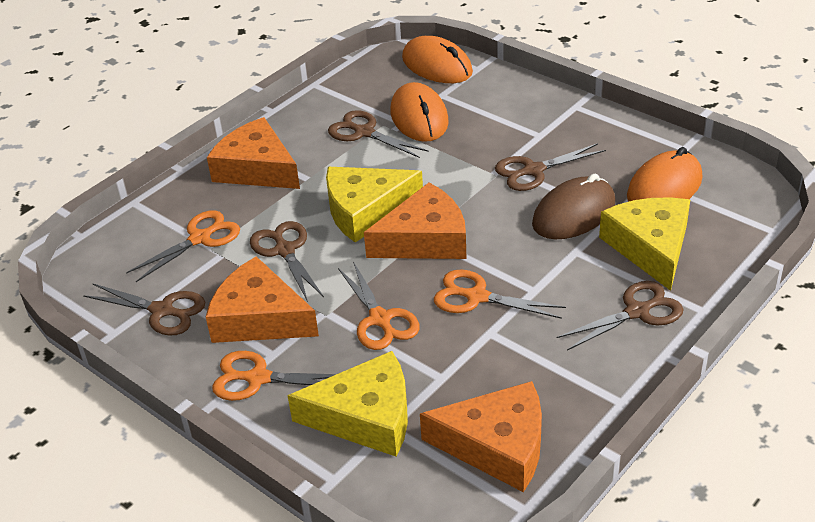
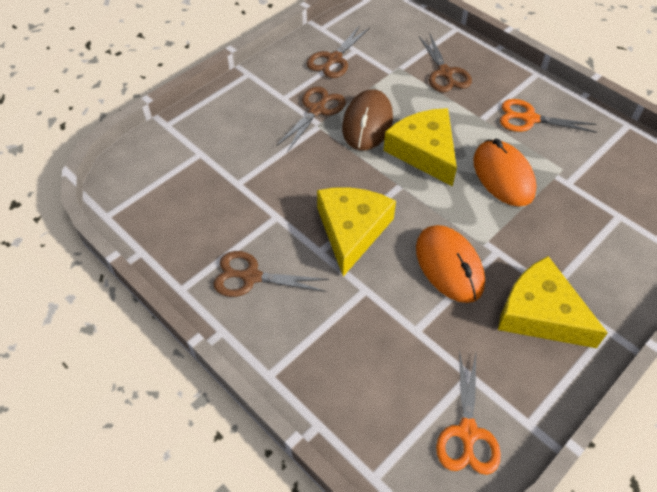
brown scissors: [83,283,205,336] [250,221,324,302] [328,110,429,158] [495,143,606,191] [557,281,684,350] = 5 -> [213,251,329,297] [276,86,346,152] [306,25,370,78] [419,33,472,92] = 4
orange cheese: [206,256,319,343] [207,117,300,189] [364,183,467,259] [420,381,542,492] = 4 -> none = 0
orange mouse: [390,82,449,142] [402,36,473,83] [627,147,703,202] = 3 -> [416,225,485,303] [473,139,537,206] = 2
orange scissors: [126,210,240,282] [212,351,336,401] [338,261,420,350] [434,269,566,319] = 4 -> [436,350,501,475] [500,99,597,133] = 2

